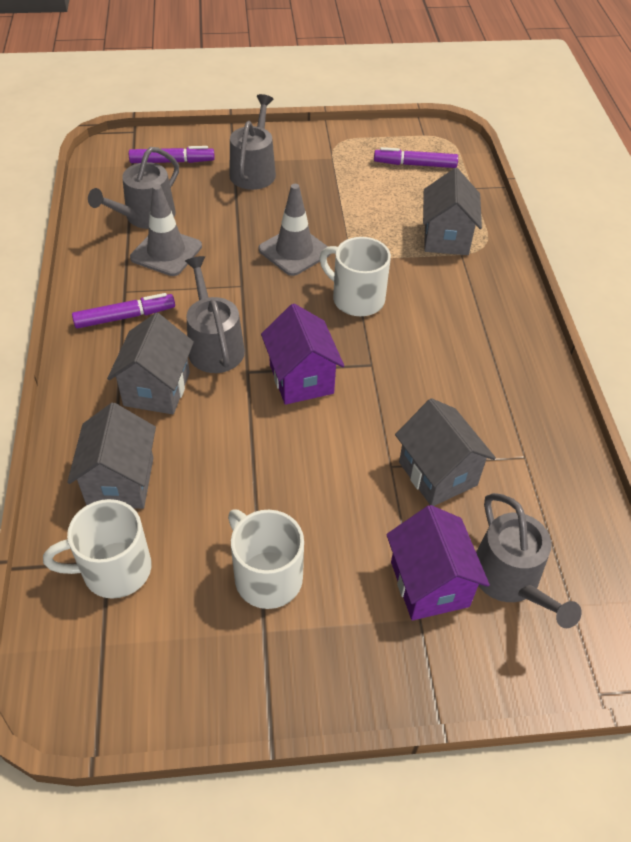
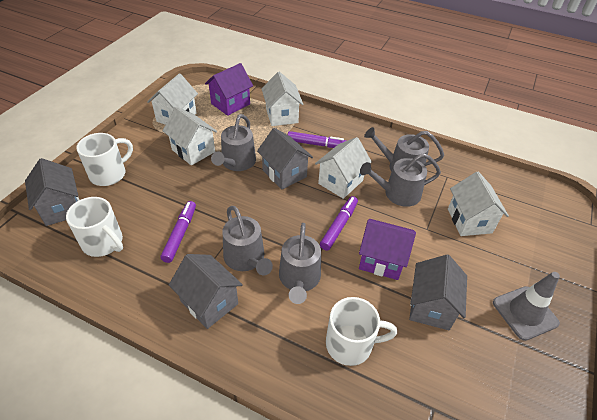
grey traffic cone: [130,184,202,276] [259,184,330,276] = 2 -> [493,272,560,341] = 1
grey watering can: [88,147,179,229] [185,256,245,373] [229,94,276,190] [476,493,582,628] = 4 -> [211,114,256,171] [222,206,273,275] [279,223,321,304] [360,153,441,207] [364,127,444,172] = 5
white house: none = 0 -> [147,73,198,125] [163,107,217,166] [261,72,304,126] [315,137,372,199] [448,172,509,236] = 5

